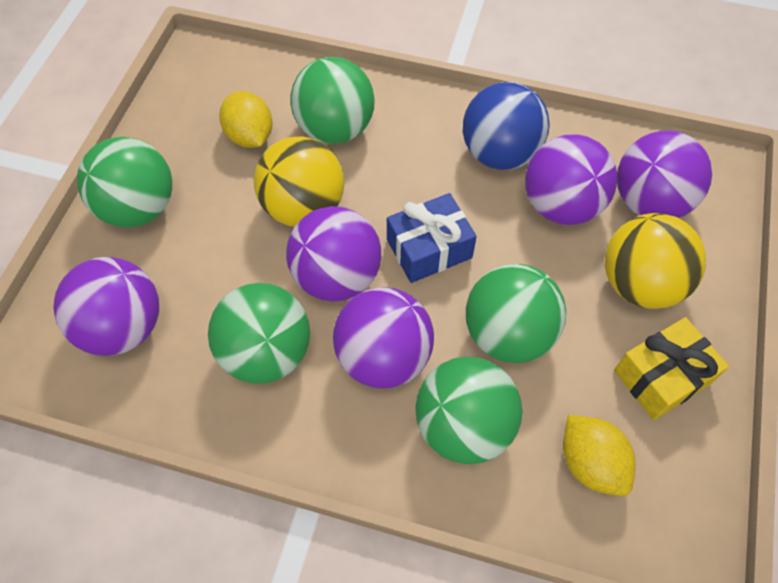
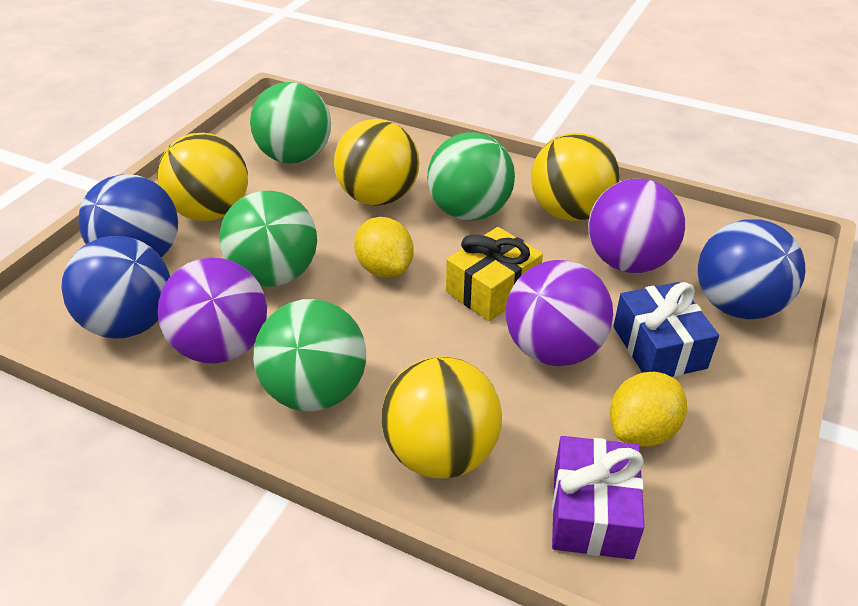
blue ball: [463,82,550,170] = 1 -> [61,236,170,339] [78,174,178,258] [698,219,805,319] = 3
green ball: [77,137,172,228] [208,283,310,384] [291,57,375,144] [415,357,522,464] [466,264,566,363] = 5 -> [220,191,317,287] [250,82,331,164] [253,299,366,411] [427,132,515,221] = 4
purple ball: [53,257,159,356] [286,206,381,301] [333,287,434,389] [525,135,617,225] [617,131,712,218] = 5 -> [157,258,267,363] [506,260,613,366] [588,178,685,273] = 3
purple gift: none = 0 -> [552,436,645,559] = 1
yellow ball: [254,136,344,227] [605,213,706,309] = 2 -> [157,133,248,221] [334,119,420,206] [381,356,502,478] [531,133,620,221] = 4

